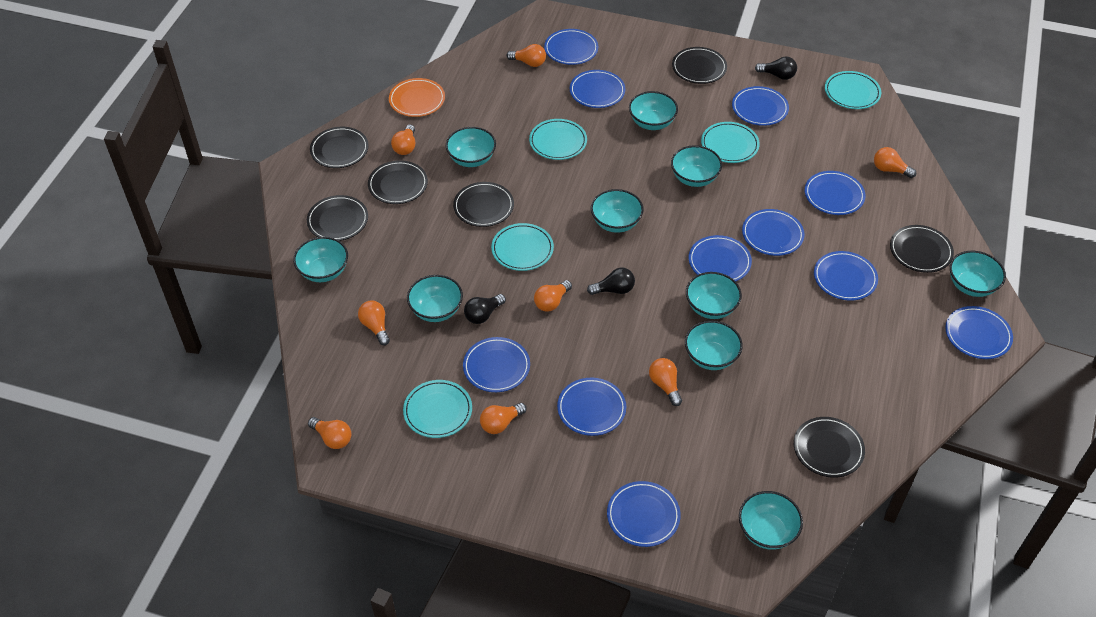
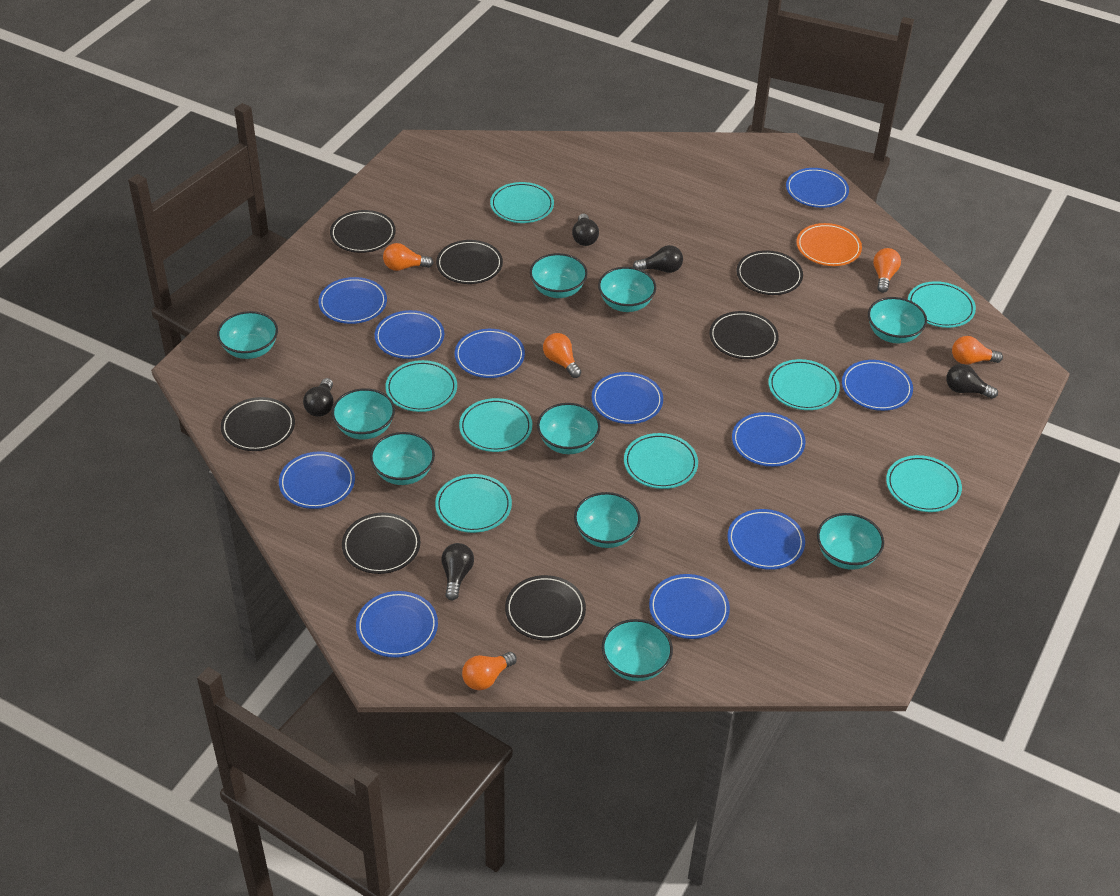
black light bulb: [464,294,506,324] [587,268,635,295] [755,57,797,80] = 3 -> [303,378,333,417] [441,543,474,600] [572,213,599,246] [633,245,683,273] [946,364,998,399] = 5
orange light bulb: [308,417,351,449] [358,300,390,345] [391,124,415,155] [480,403,526,434] [507,44,546,67] [534,280,572,312] [649,358,682,406] [874,147,916,178] = 8 -> [383,243,434,271] [462,652,517,690] [543,333,581,378] [873,248,901,293] [952,336,1003,365] = 5
turquoise plate: [403,380,472,438] [491,223,554,271] [529,119,587,160] [701,122,760,163] [825,71,881,109] = 5 -> [385,360,457,412] [435,474,512,533] [459,398,532,452] [490,182,554,223] [624,433,698,489] [768,359,840,410] [886,455,962,512] [908,281,976,328] = 8

